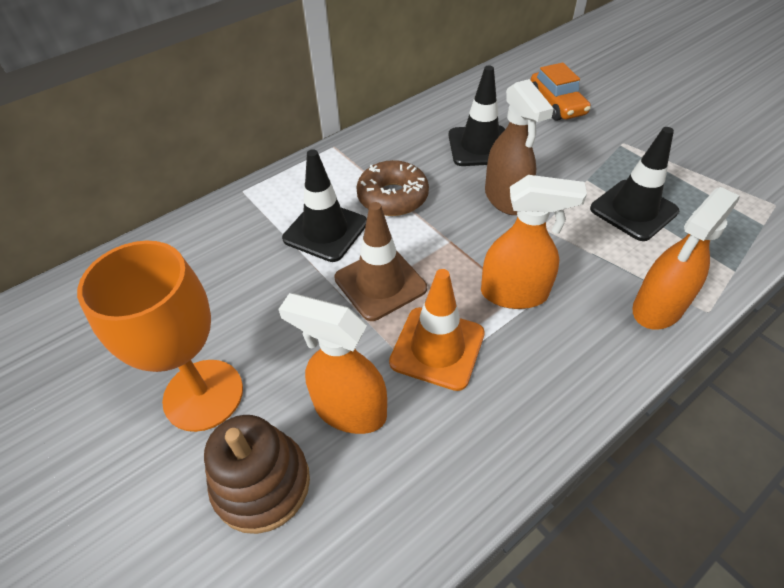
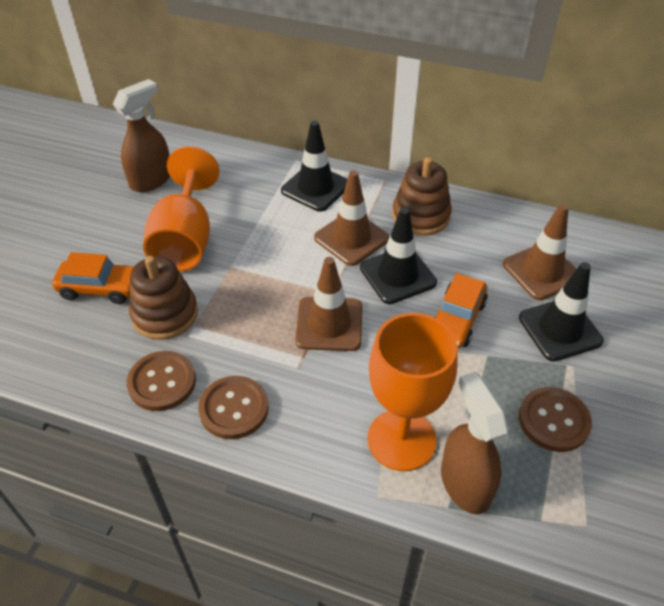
brown button: none = 0 -> [127,351,196,411] [199,376,269,439] [519,387,592,452] = 3
brown donut: [356,160,429,216] = 1 -> none = 0
brown spray bottle: [485,79,554,215] = 1 -> [113,79,170,192] [441,372,508,514] = 2
brown stacking toy: [204,415,310,534] = 1 -> [129,256,198,340] [392,157,452,236] = 2
brown traffic cone: [334,202,427,321] = 1 -> [295,257,362,351] [314,171,389,266] [503,204,576,300] = 3
orange car: [531,62,591,121] = 1 -> [52,252,134,304] [435,273,488,348] = 2
orange goblet: [77,241,243,432] = 1 -> [143,146,219,272] [368,313,458,471] = 2
orange spray bottle: [279,293,387,434] [481,175,587,309] [632,187,739,329] = 3 -> none = 0
orange traffic cone: [389,269,485,391] = 1 -> none = 0

